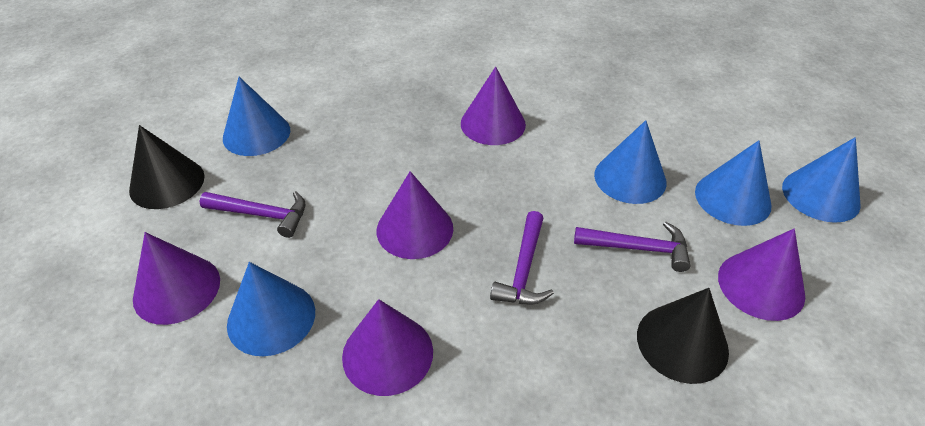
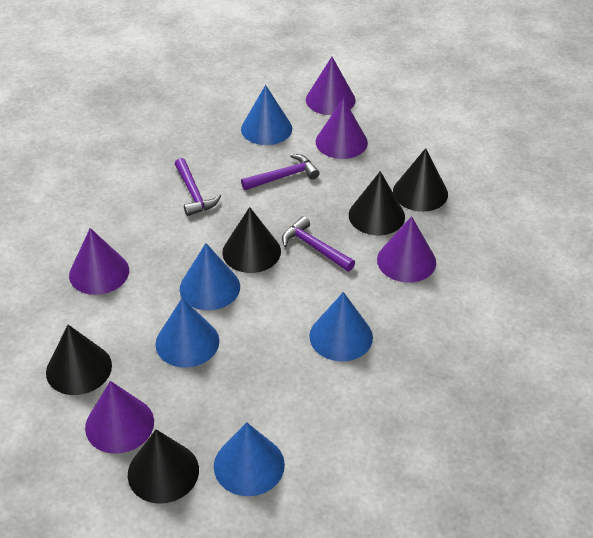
black cone: [129,125,205,209] [637,288,729,384] = 2 -> [46,325,112,395] [128,429,199,504] [222,207,281,273] [349,171,405,235] [393,148,448,212] = 5

